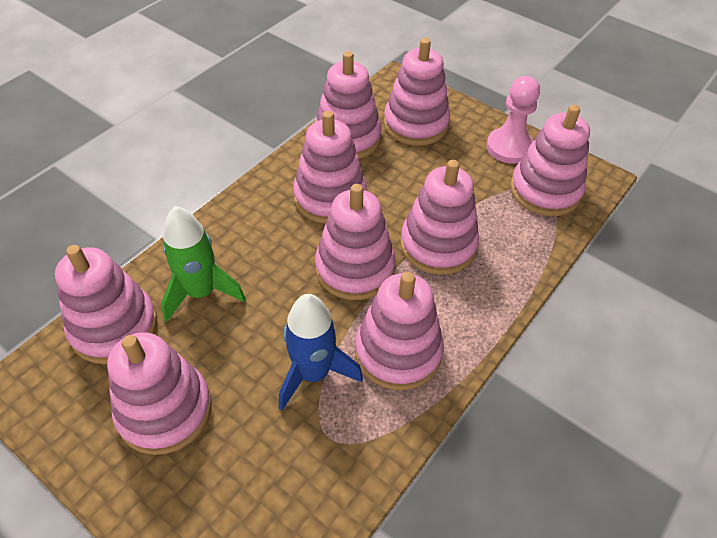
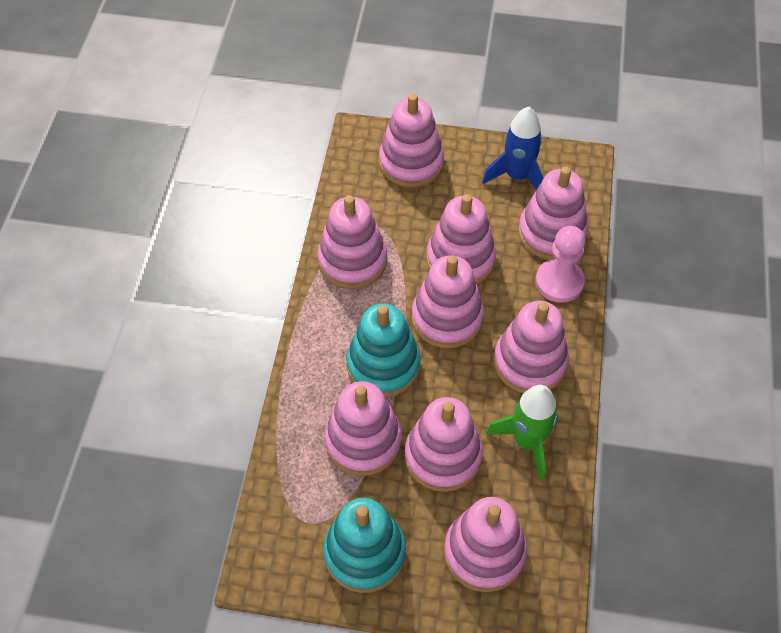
turquoise stacking toy: none = 0 -> [323,498,406,593] [346,303,421,397] = 2

